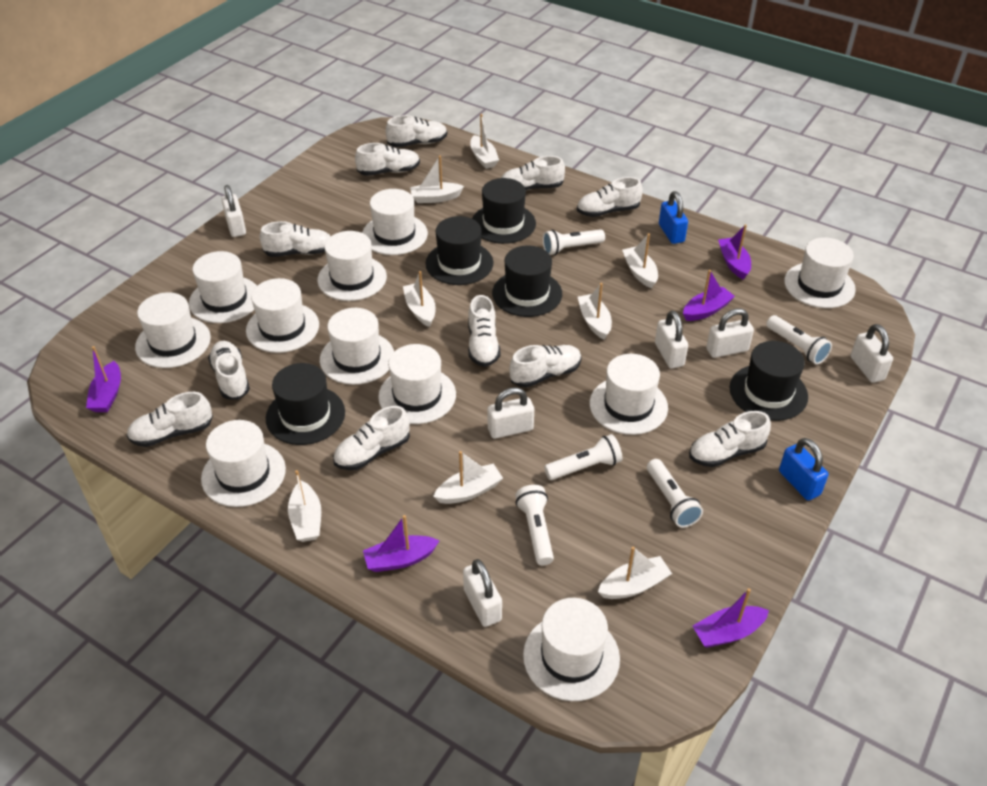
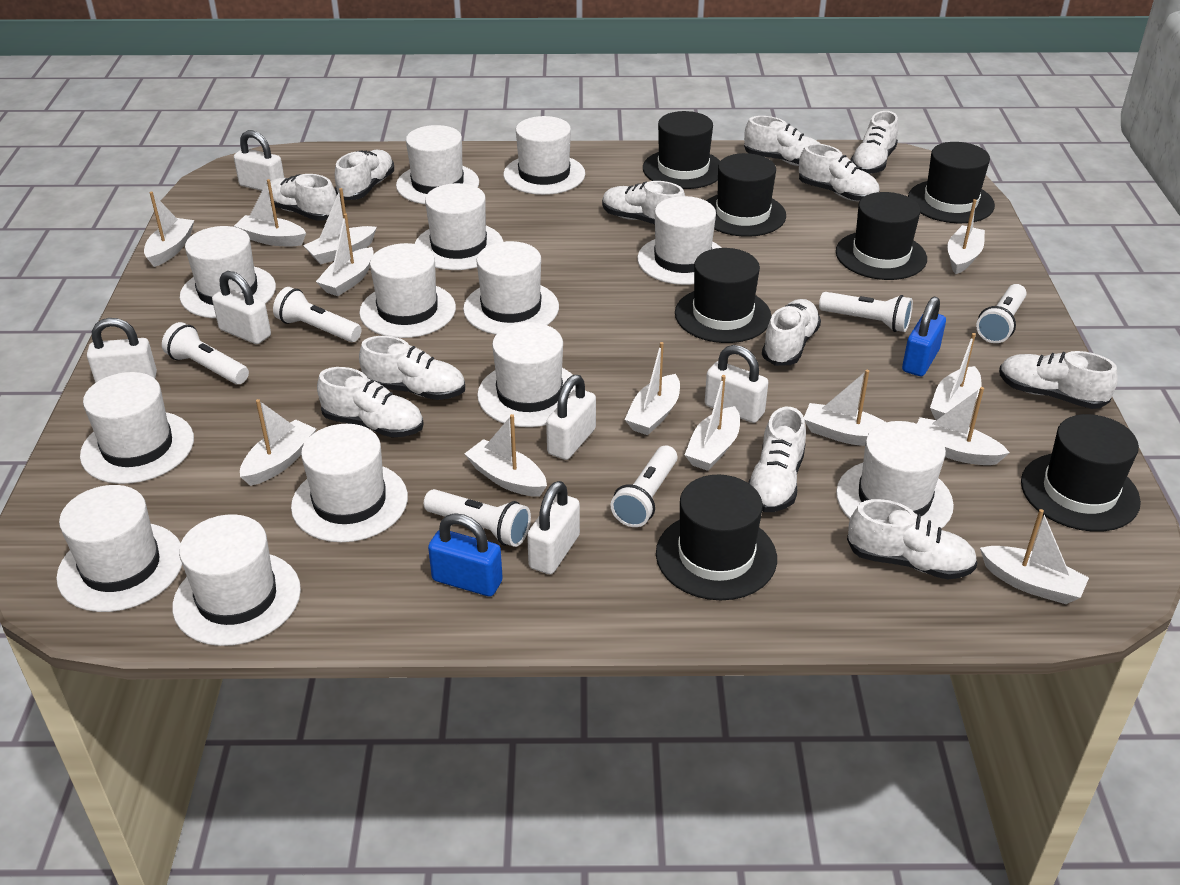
black hat: [266,363,345,445] [425,216,493,285] [472,178,536,244] [492,245,562,317] [729,341,808,421] = 5 -> [643,111,720,189] [656,475,777,600] [675,248,772,343] [706,153,786,237] [836,192,927,280] [908,142,995,223] [1021,414,1141,532] = 7
purple boat: [86,346,121,412] [363,515,439,572] [683,270,735,321] [693,588,769,648] [718,224,751,280] = 5 -> none = 0
white boat: [288,470,321,542] [403,271,436,327] [410,156,464,203] [433,451,503,504] [470,114,499,169] [578,283,612,340] [598,547,672,599] [622,233,658,288] = 8 -> [144,192,195,267] [234,179,306,246] [240,399,316,486] [303,188,377,264] [316,213,374,296] [464,414,547,497] [624,342,680,435] [685,375,740,471] [804,370,886,446] [917,387,1010,465] [930,333,981,420] [947,199,985,274] [980,509,1089,604] = 13
white flashlight: [515,485,554,565] [543,229,605,255] [544,434,622,480] [647,459,703,528] [766,315,832,365] = 5 -> [162,322,249,384] [273,287,362,342] [424,489,531,547] [610,446,677,527] [819,292,913,332] [976,284,1027,343] = 6
white hat: [135,292,211,368] [189,251,257,323] [201,420,286,507] [246,278,319,353] [317,231,387,301] [320,308,394,385] [362,189,428,255] [378,344,456,424] [523,598,620,701] [590,354,668,435] [784,237,856,308] = 11 -> [56,485,182,612] [80,372,194,484] [172,514,301,646] [180,226,276,318] [291,424,408,542] [359,243,456,338] [396,125,479,204] [415,183,503,270] [463,241,559,335] [477,322,576,427] [503,116,585,195] [637,196,721,285] [836,421,954,529] = 13
white shoe: [127,392,213,447] [208,341,250,400] [260,221,331,257] [333,406,410,470] [355,143,420,176] [386,115,447,147] [468,295,500,367] [501,156,565,190] [509,345,582,388] [577,177,643,217] [689,411,771,467] = 11 -> [267,174,337,221] [317,367,424,438] [335,150,394,200] [359,336,465,400] [602,181,685,224] [744,116,821,166] [748,407,806,512] [762,299,821,366] [799,143,880,202] [847,499,977,580] [851,111,898,174] [999,351,1118,409] = 12

